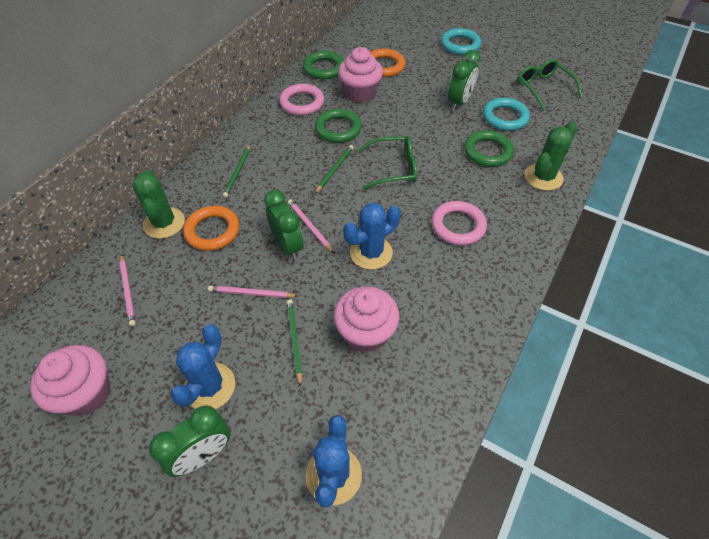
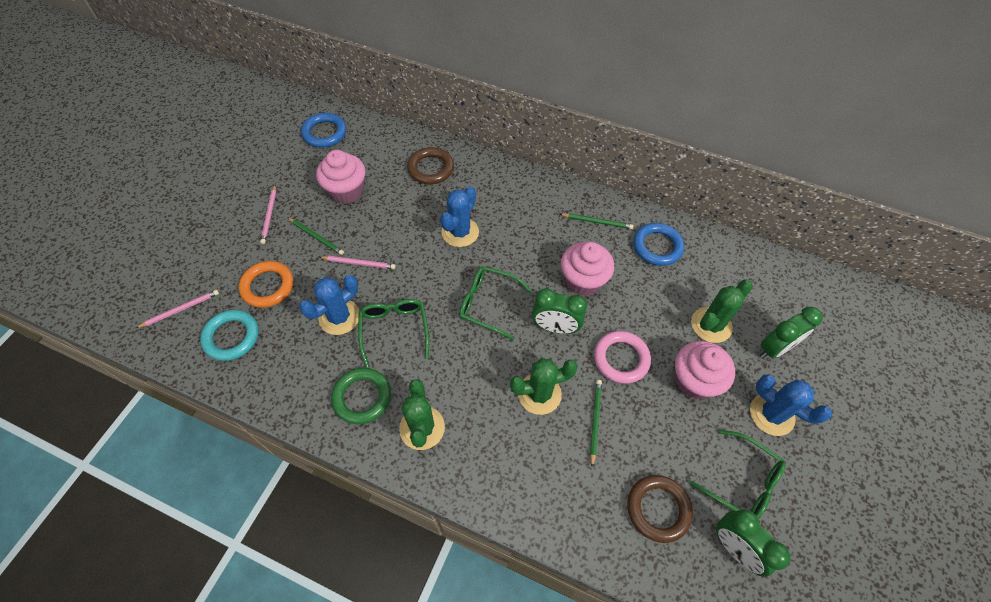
blue ring: none = 0 -> [301,113,346,148] [633,223,684,266] = 2
brown ring: none = 0 -> [407,147,454,184] [627,475,693,543] = 2
green cactus: [133,170,185,239] [525,122,577,191] = 2 -> [399,379,445,450] [510,358,578,415] [691,279,753,343] = 3
green glasses: [358,136,417,190] [517,59,583,111] = 2 -> [358,299,429,368] [459,266,532,339] [690,430,786,519] = 3
green ring: [303,51,344,80] [315,109,362,143] [464,130,514,167] = 3 -> [331,368,391,424] = 1
orange ring: [183,206,240,251] [370,48,405,77] = 2 -> [239,261,293,308] = 1
pink ring: [279,84,324,116] [432,201,487,245] = 2 -> [594,331,651,384] = 1
turquoise ring: [441,28,481,55] [483,98,530,131] = 2 -> [200,310,259,361] = 1

